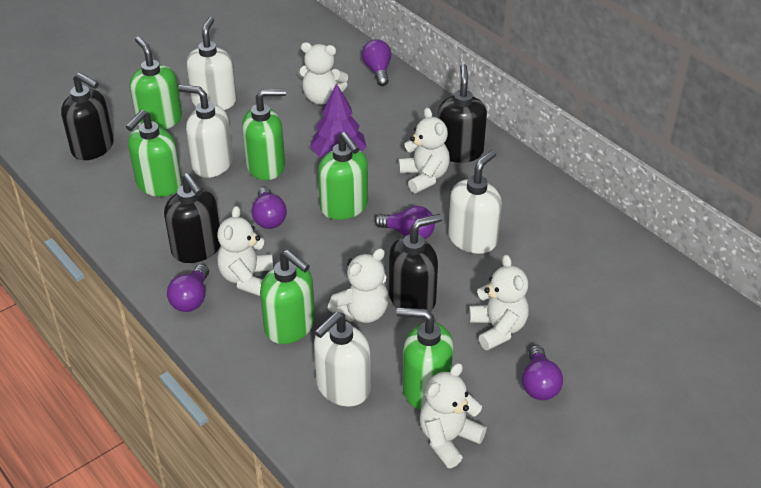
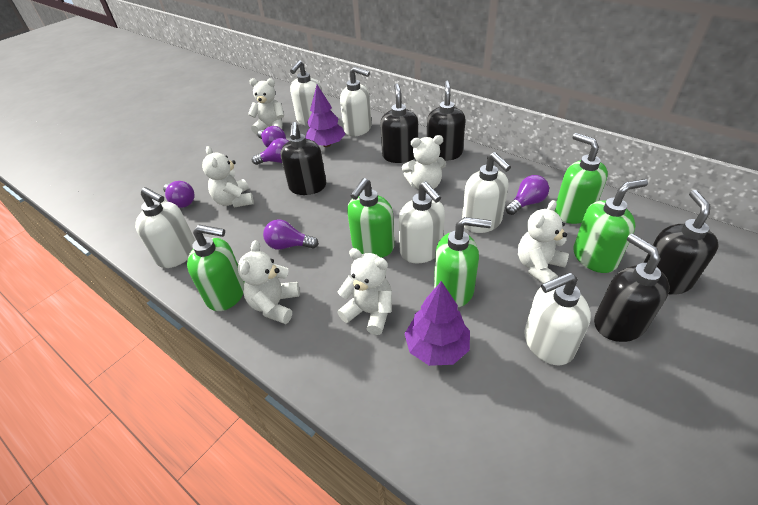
black soap dispenser: [61,72,114,160] [164,173,220,263] [389,214,442,312] [437,64,487,163] = 4 -> [281,122,326,195] [380,83,418,163] [427,81,466,161] [594,234,670,342] [643,190,719,295] = 5
green soap dispenser: [126,110,182,197] [130,37,182,130] [242,89,286,180] [260,250,315,344] [318,132,368,220] [397,308,453,409] = 6 -> [187,225,244,311] [347,178,394,258] [434,217,491,307] [555,133,608,224] [573,179,648,273] = 5
purple tree: [310,83,367,158] = 1 -> [305,85,345,147] [404,281,470,366] = 2
white soap dispenser: [178,85,233,178] [186,17,237,110] [314,312,371,407] [448,150,502,254] = 4 -> [135,187,195,268] [290,60,323,126] [340,67,372,136] [399,181,445,264] [462,152,511,233] [524,272,591,365] = 6

